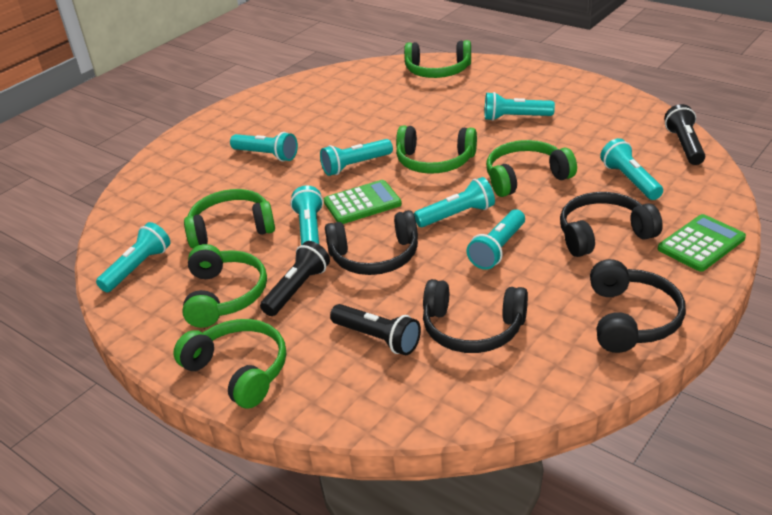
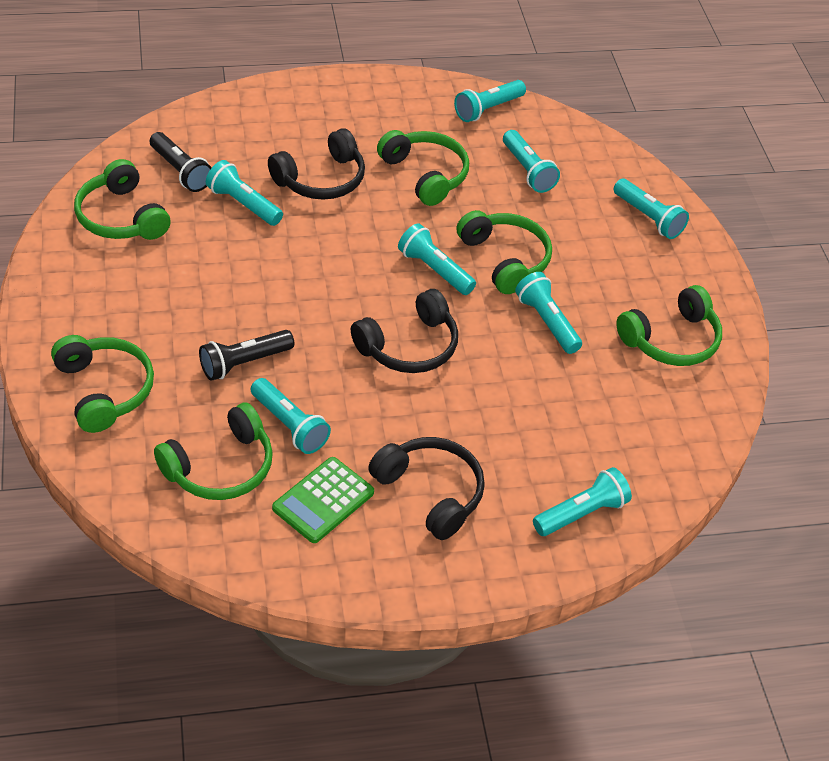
black flashlight: [260,241,330,316] [330,304,421,355] [664,104,705,165] = 3 -> [150,132,212,192] [199,330,294,381] = 2
black headphones: [325,210,418,275] [423,279,528,353] [560,192,663,257] [590,259,686,353] = 4 -> [268,128,365,200] [351,289,458,373] [368,437,485,540] = 3
green calculator: [324,180,402,224] [658,214,746,272] = 2 -> [272,457,374,543] = 1

